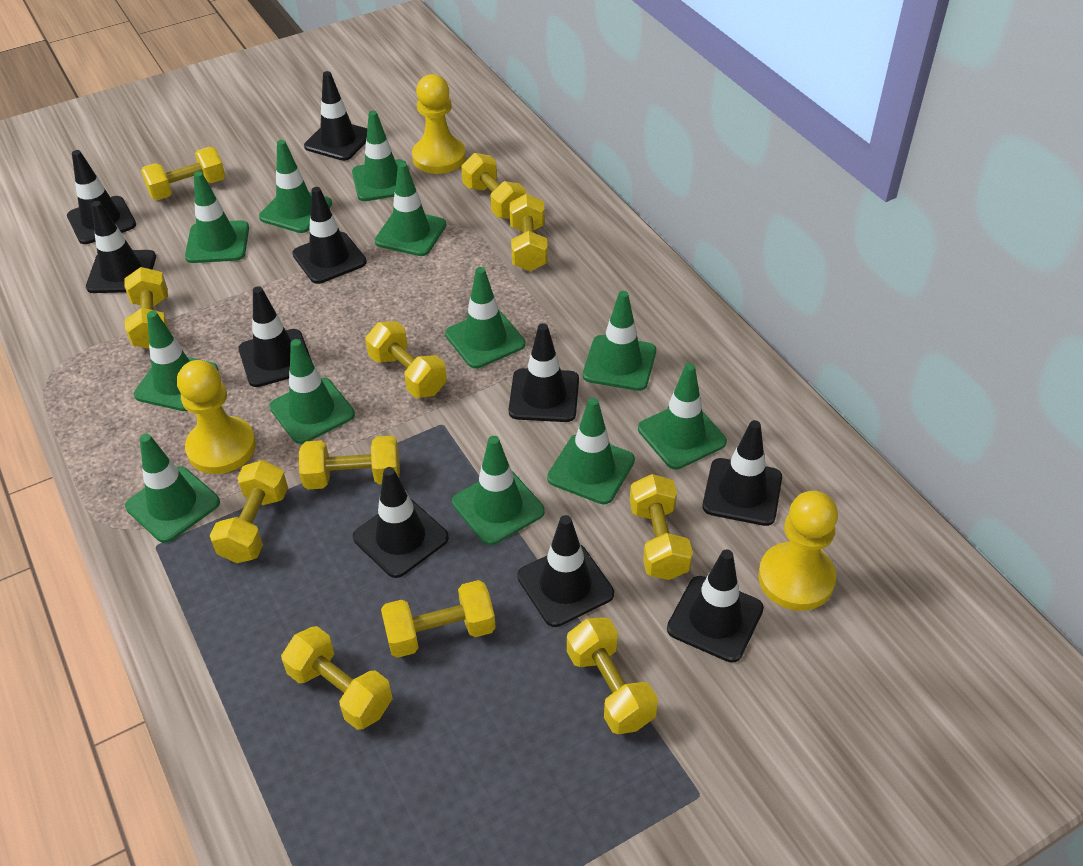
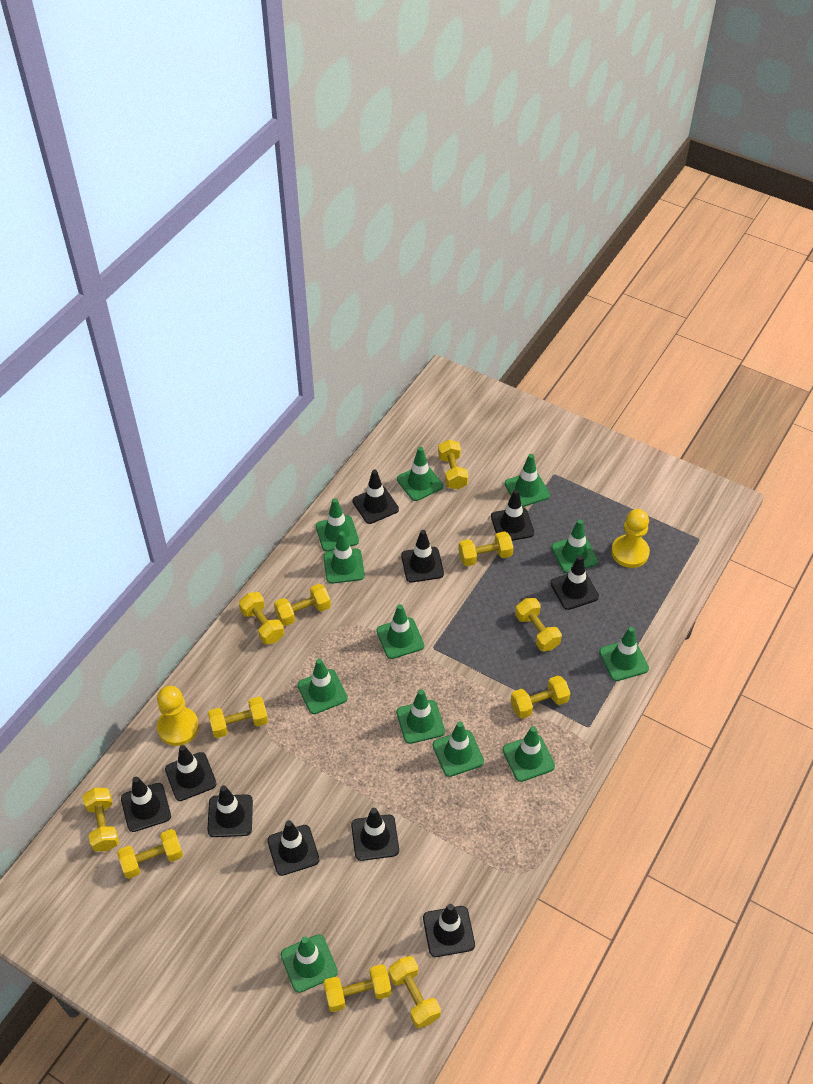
yellow pawn: [177,360,256,474] [412,74,466,174] [758,491,838,611] = 3 -> [157,686,199,746] [611,509,650,568] = 2

